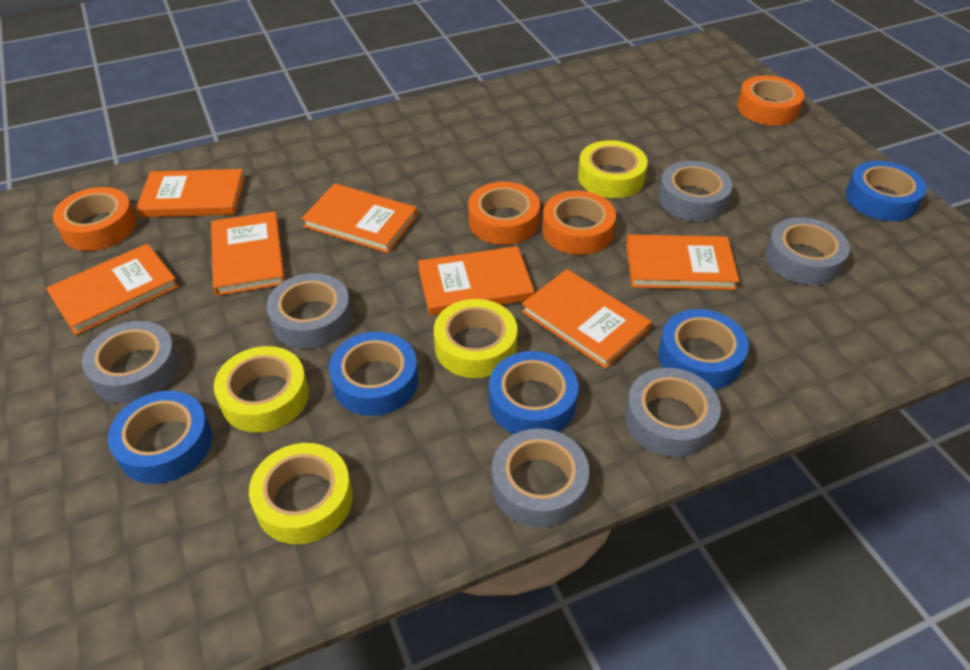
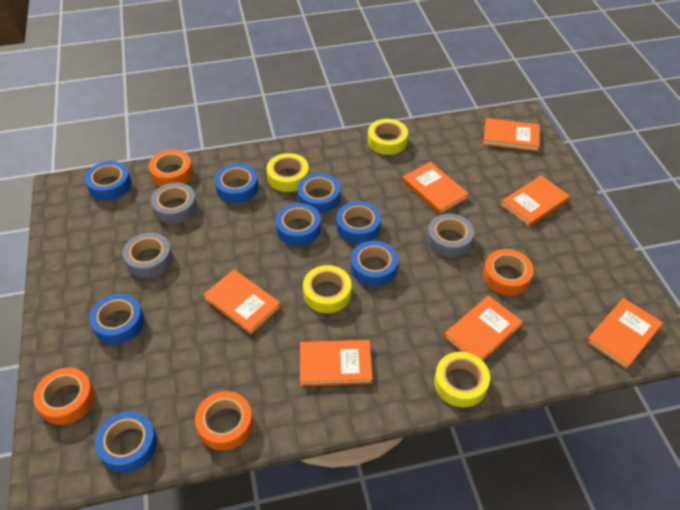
blue tape: [108,391,212,484] [329,332,418,416] [489,351,578,434] [658,309,749,389] [846,161,926,221] = 5 -> [85,161,131,200] [89,294,144,344] [95,411,157,473] [215,164,259,203] [276,203,321,246] [297,173,341,214] [336,201,381,244] [351,241,398,287] = 8
grey tape: [82,321,180,403] [267,273,352,349] [492,428,589,528] [625,368,721,457] [658,161,733,221] [765,217,850,285] = 6 -> [123,233,173,278] [151,183,197,224] [427,214,474,257] = 3

